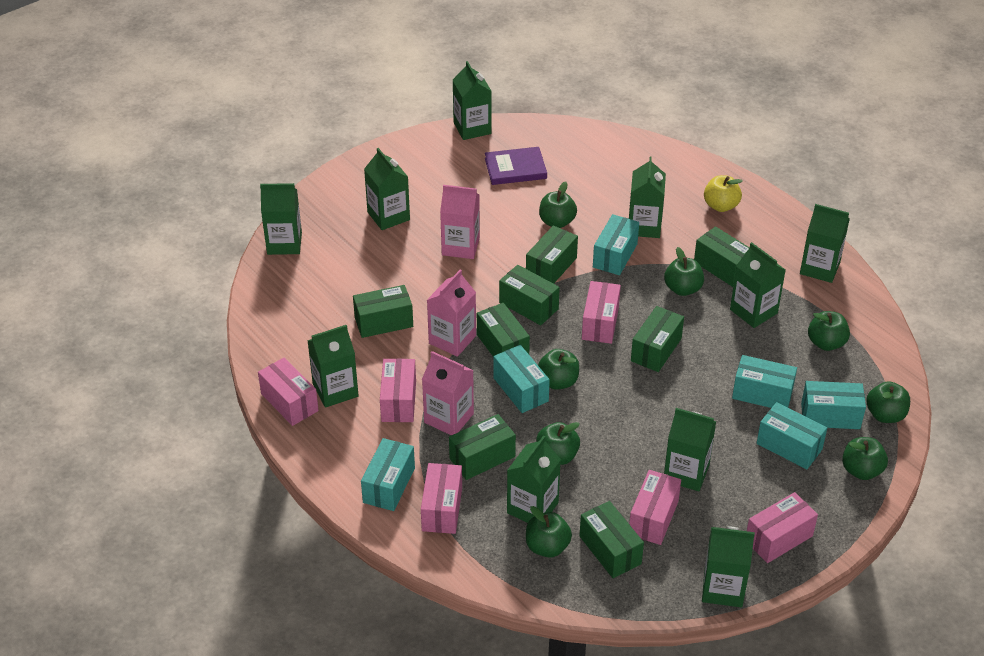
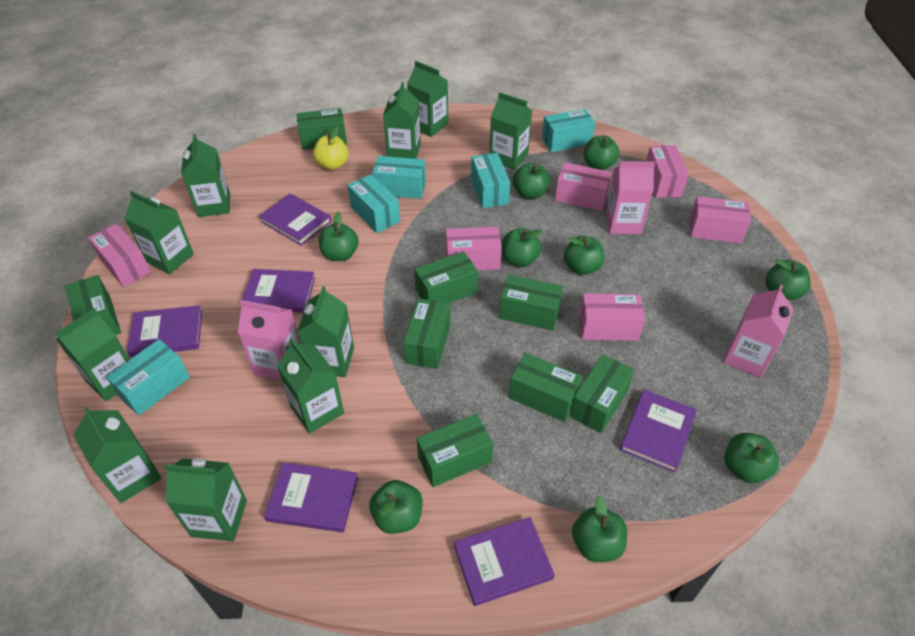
green apple: [526,506,572,558] [536,422,580,465] [538,349,579,390] [539,181,577,228] [664,247,704,296] [808,311,850,351] [842,437,888,480] [866,381,910,423] = 8 -> [319,212,358,261] [369,480,423,534] [502,228,542,267] [513,163,549,199] [564,236,605,275] [572,496,627,562] [584,136,620,170] [724,433,779,483] [765,259,810,300] = 9
purple book: [485,147,547,185] = 1 -> [127,305,202,357] [242,269,315,313] [259,193,332,246] [264,462,358,532] [454,517,555,606] [620,390,697,473] = 6
turquoise box: [361,438,415,511] [493,345,550,413] [593,214,639,275] [732,355,797,408] [757,402,827,469] [801,381,866,429] = 6 -> [106,339,190,416] [348,174,400,233] [372,156,426,199] [471,153,510,208] [542,109,596,152] = 5

